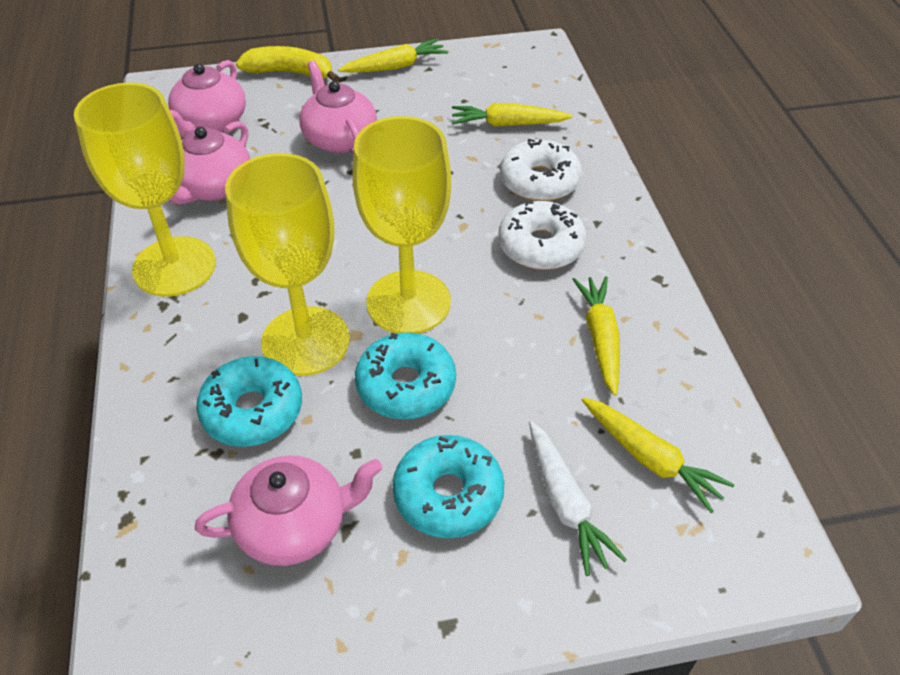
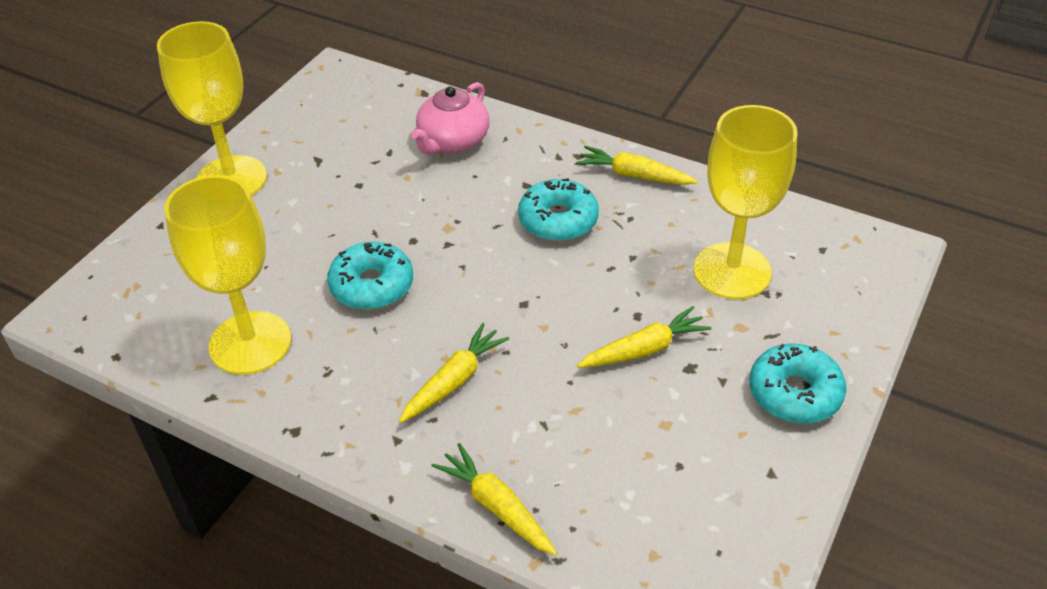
pink teapot: [168,60,246,137] [169,121,250,205] [195,455,383,566] [299,61,377,154] = 4 -> [411,82,490,155] = 1
white carrot: [529,421,627,576] = 1 -> none = 0
white donut: [498,200,586,270] [500,139,582,201] = 2 -> none = 0
yellow banana: [236,46,339,82] = 1 -> none = 0

